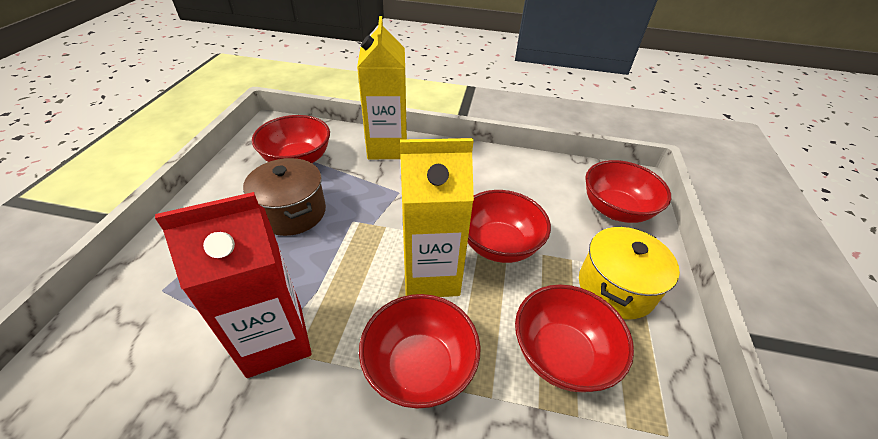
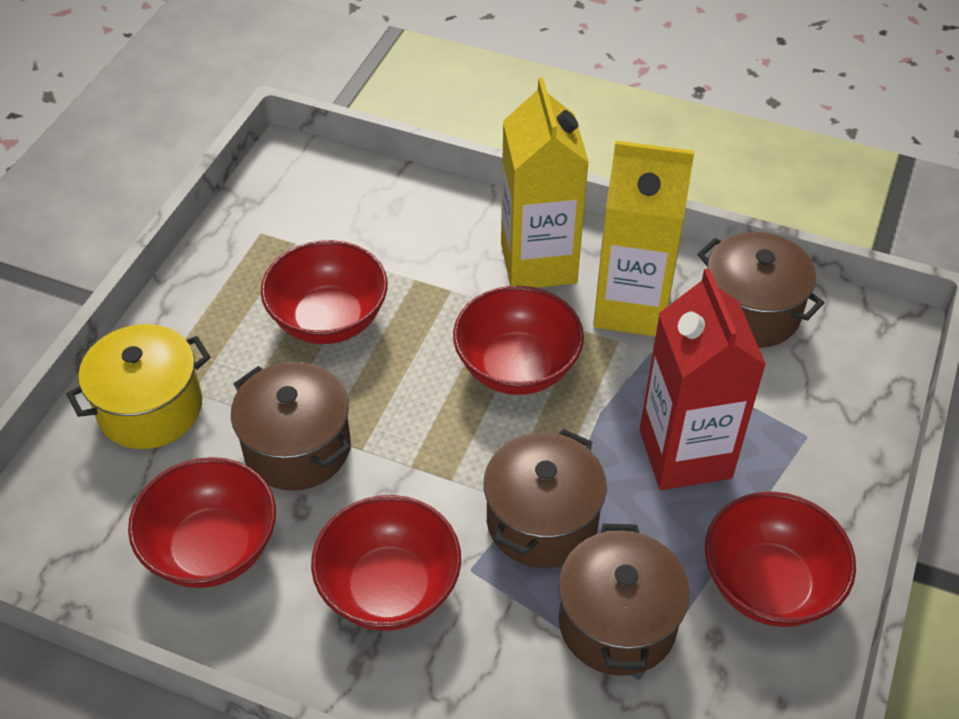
brown pot: [243,158,326,236] = 1 -> [231,362,351,491] [484,429,607,568] [558,524,690,676] [697,232,825,348] = 4

